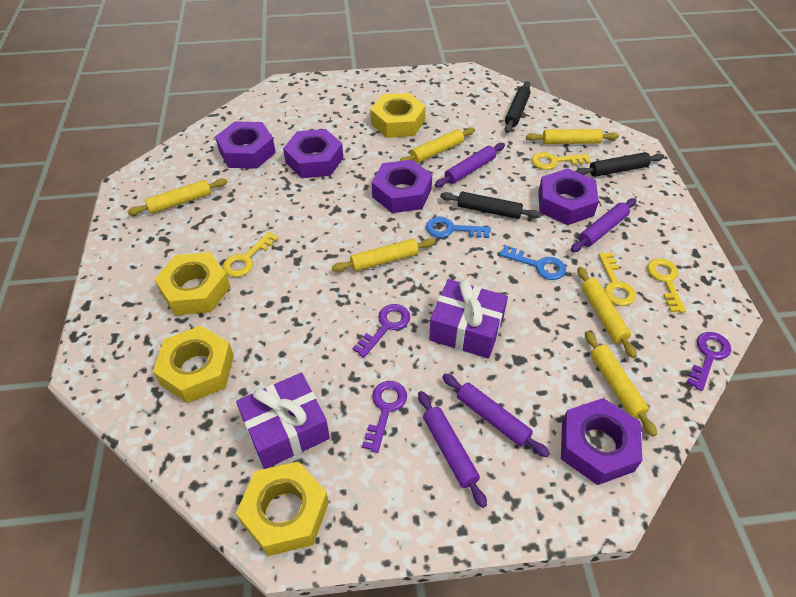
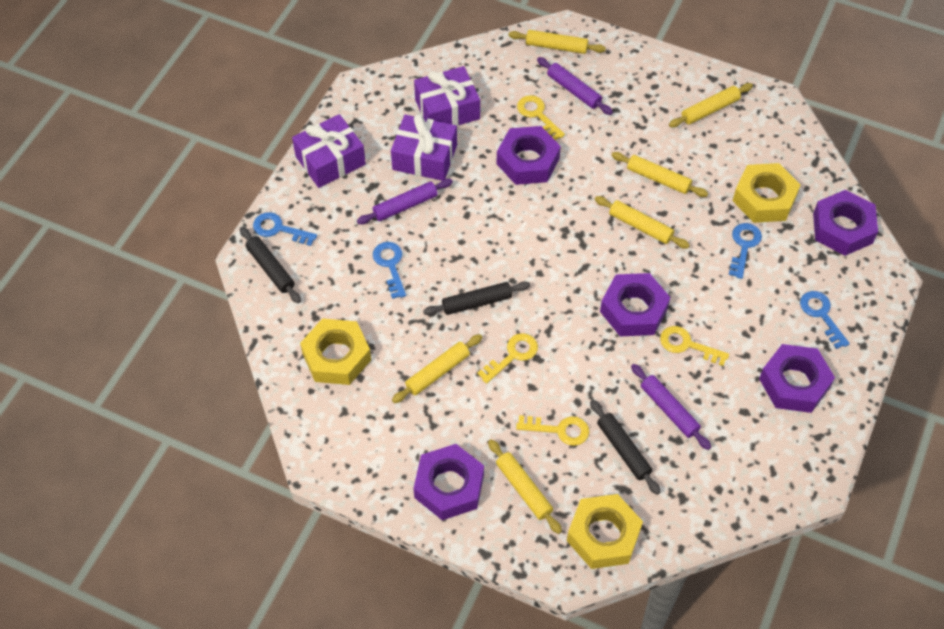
blue key: [426,217,491,238] [499,245,566,280] = 2 -> [253,212,317,246] [373,242,406,299] [729,223,762,279] [800,291,850,349] = 4
purple gift: [236,373,330,469] [429,279,508,359] = 2 -> [292,114,366,188] [391,114,457,181] [414,66,480,126] = 3
purple key: [353,304,410,358] [362,381,407,453] [687,332,731,391] = 3 -> none = 0
purple rolling pin: [418,391,487,508] [435,143,505,188] [442,374,550,457] [571,198,637,252] = 4 -> [357,179,453,224] [537,57,613,115] [631,364,711,450] = 3
yellow nut: [153,326,234,403] [154,252,230,315] [236,461,329,556] [370,93,426,138] = 4 -> [300,318,371,385] [567,494,643,569] [732,163,801,223] = 3

